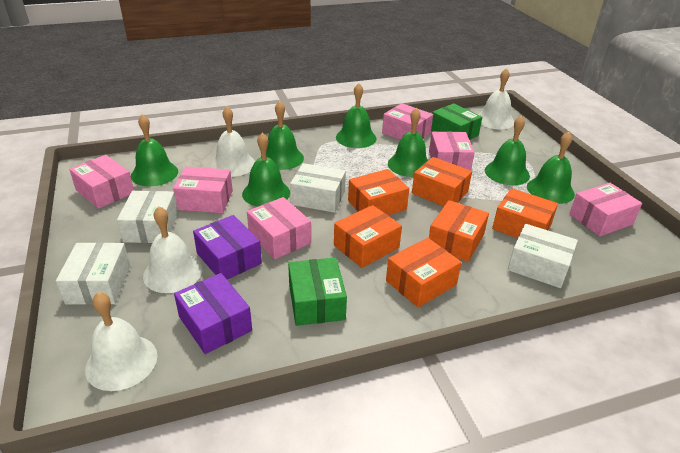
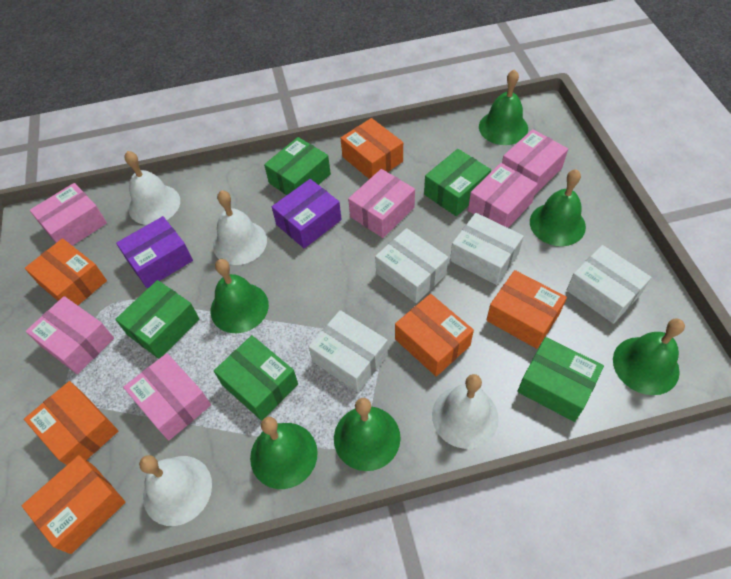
green bell: [131,114,178,186] [242,133,290,207] [266,101,304,170] [336,83,377,148] [388,108,428,177] [485,115,530,185] [527,132,575,204] = 7 -> [211,259,269,333] [250,417,318,489] [334,398,401,471] [479,69,528,145] [530,169,586,246] [613,318,685,395] = 6
green box: [288,257,347,326] [431,103,482,140] = 2 -> [115,280,199,359] [214,335,298,421] [264,137,331,195] [424,149,491,216] [517,337,604,422] = 5

